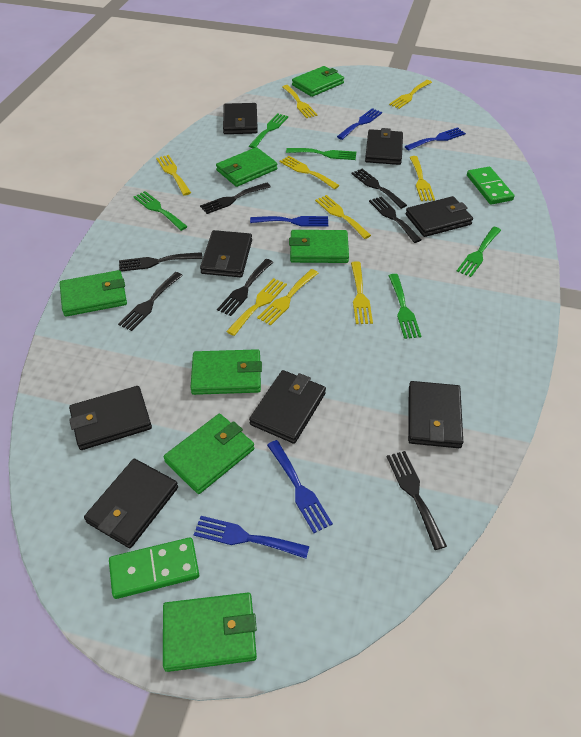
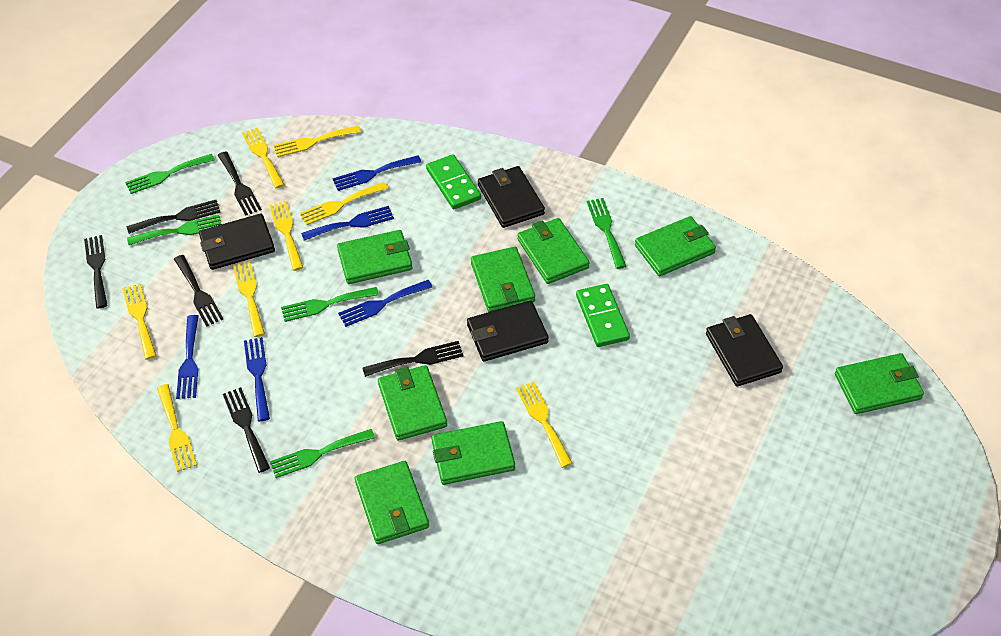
black fork: [118,272,183,331] [119,252,203,272] [200,183,271,214] [217,259,273,316] [351,169,407,209] [369,197,421,243] [387,451,447,550] = 7 -> [84,235,108,308] [127,200,220,234] [174,255,223,327] [218,151,262,216] [223,387,270,473] [362,341,463,377] = 6
black wallet: [69,386,152,450] [84,459,178,548] [200,230,252,277] [223,103,258,134] [249,370,326,444] [365,128,403,165] [406,196,473,237] [408,381,463,448] = 8 -> [199,213,275,270] [467,301,549,361] [478,166,545,228] [706,314,783,387] = 4
green wallet: [60,270,127,317] [163,593,257,672] [164,414,254,494] [191,349,262,395] [216,147,277,187] [289,230,349,263] [292,66,344,97] = 7 -> [337,230,412,284] [355,461,429,544] [378,365,447,441] [431,421,515,485] [471,247,535,312] [517,218,590,284] [635,216,716,276] [835,353,924,414] = 8
yellow fork: [156,155,191,196] [226,278,287,336] [257,269,318,325] [280,156,340,189] [282,85,318,118] [315,195,371,239] [351,261,373,324] [389,80,432,109] [410,156,435,201] = 9 -> [122,283,157,360] [157,384,197,472] [233,261,265,337] [242,127,285,188] [269,201,304,271] [273,126,361,157] [300,182,388,225] [516,382,573,468] = 8

